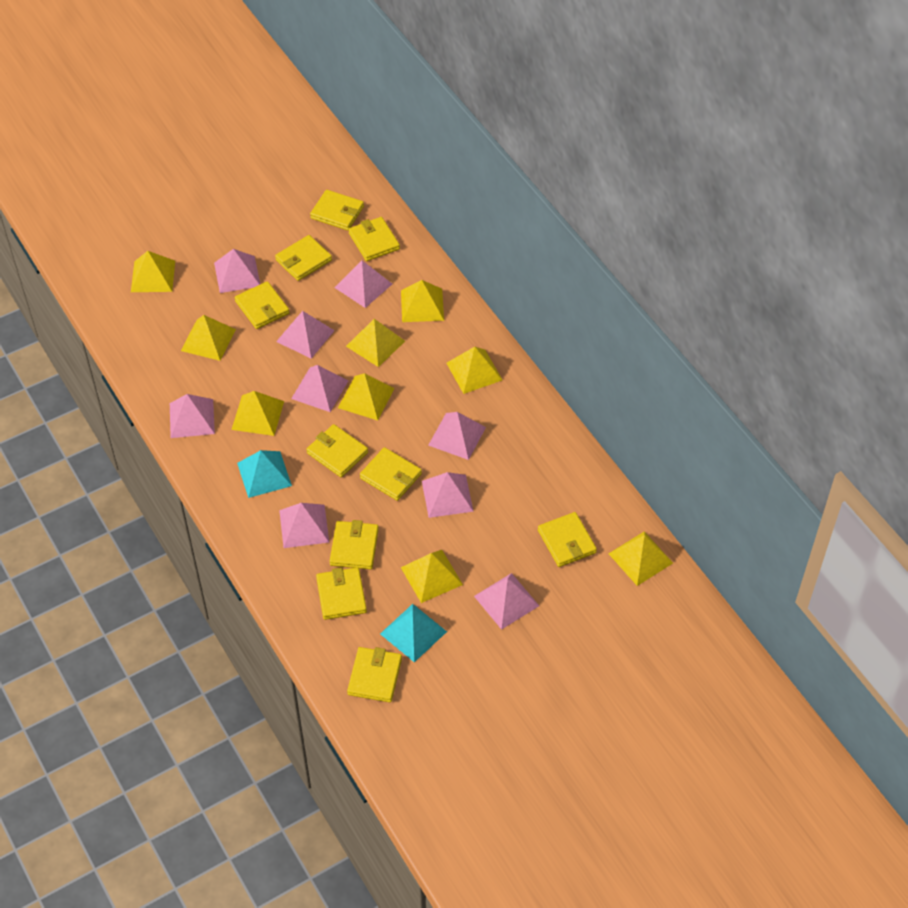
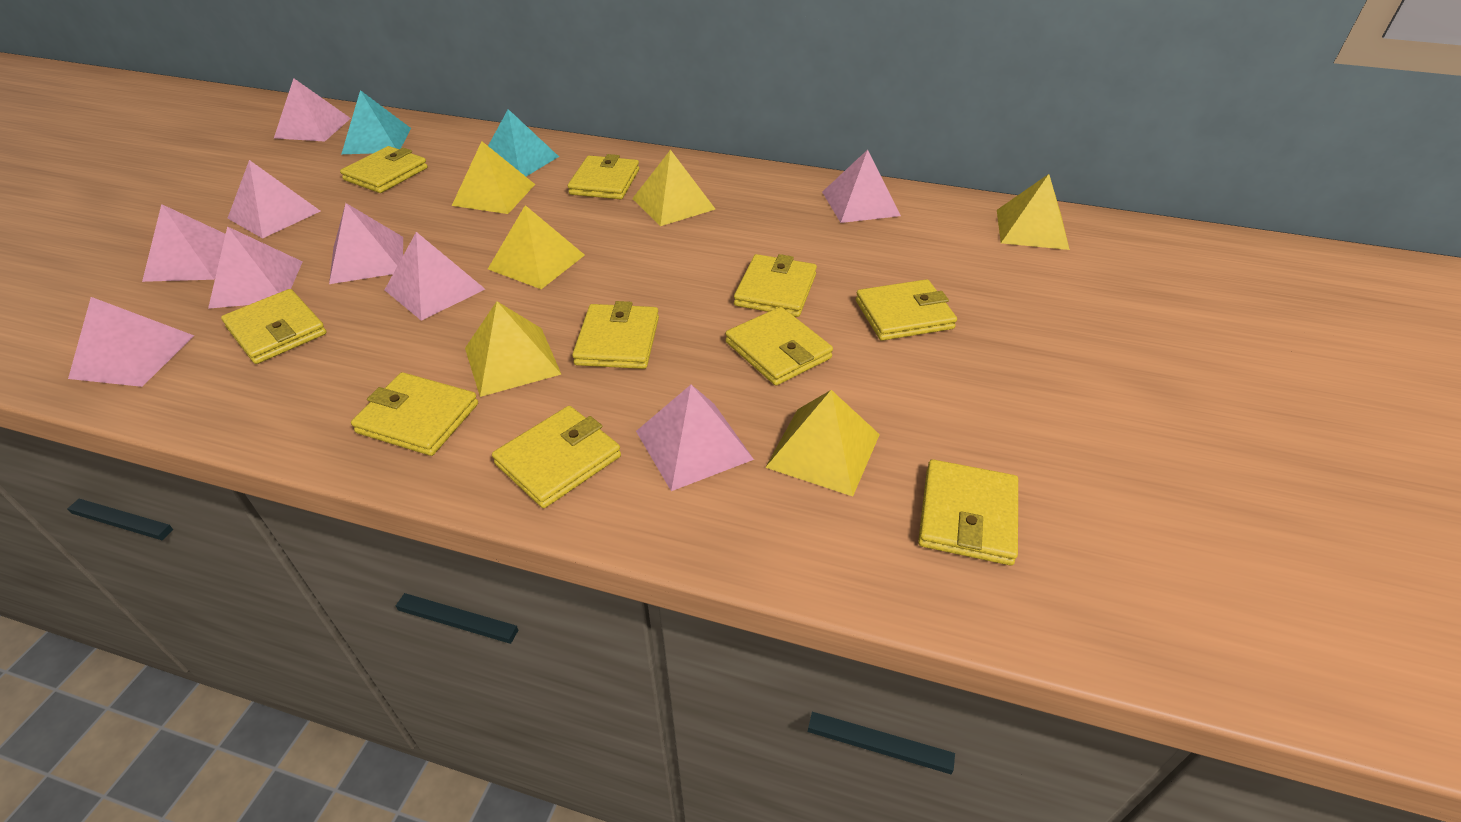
yellow pyramid: [131,251,175,292] [181,315,236,361] [231,391,284,436] [338,373,394,420] [346,319,405,367] [401,280,444,322] [401,550,463,603] [446,347,502,394] [608,531,673,586] = 9 -> [452,141,535,214] [465,302,561,397] [488,205,585,289] [632,150,715,226] [765,390,880,496] [997,174,1070,250] = 6

